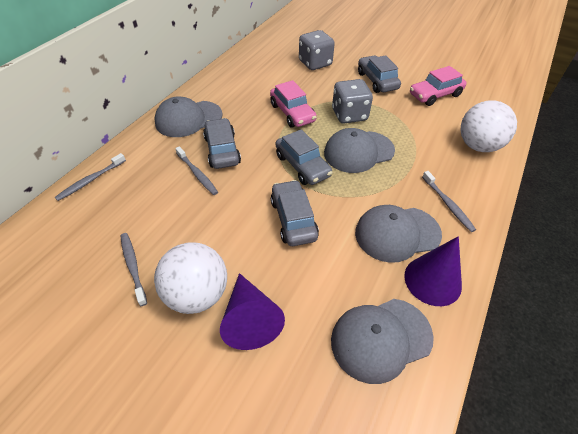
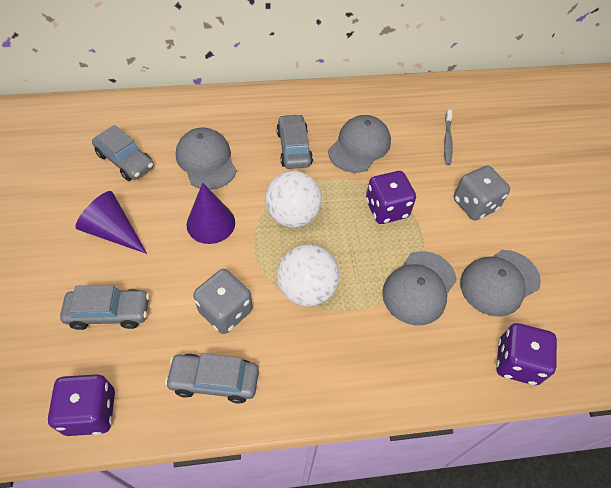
grey toothbrush: [55,153,126,201] [120,233,147,306] [175,146,218,195] [422,171,476,232] = 4 -> [444,109,453,165] = 1
pink car: [270,80,317,128] [410,66,466,106] = 2 -> none = 0
purple dice: none = 0 -> [48,374,115,436] [366,171,416,224] [496,323,557,385] = 3

